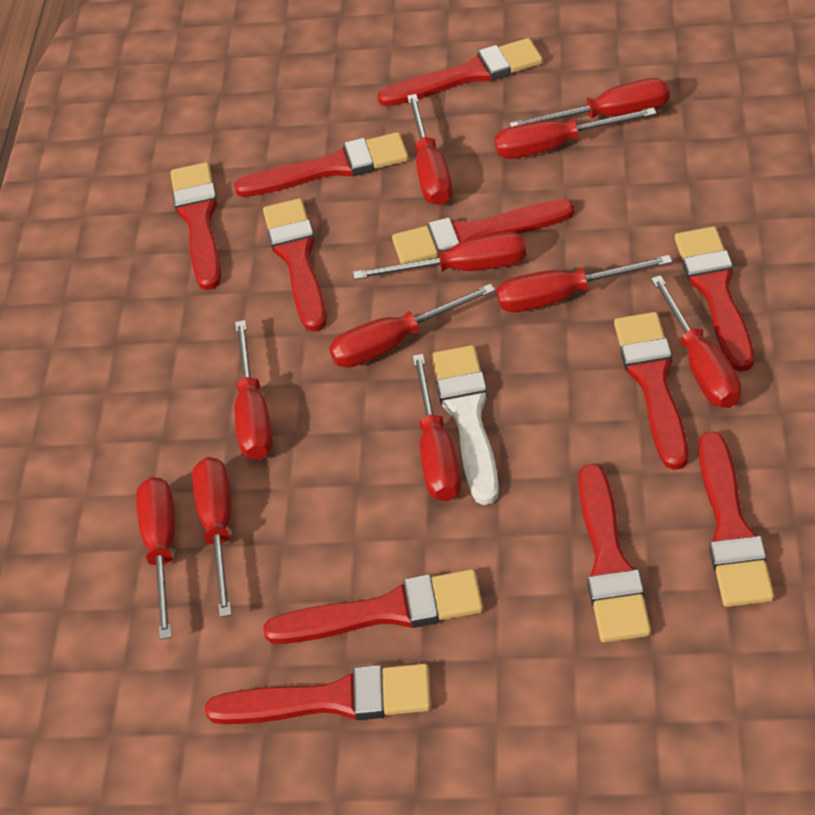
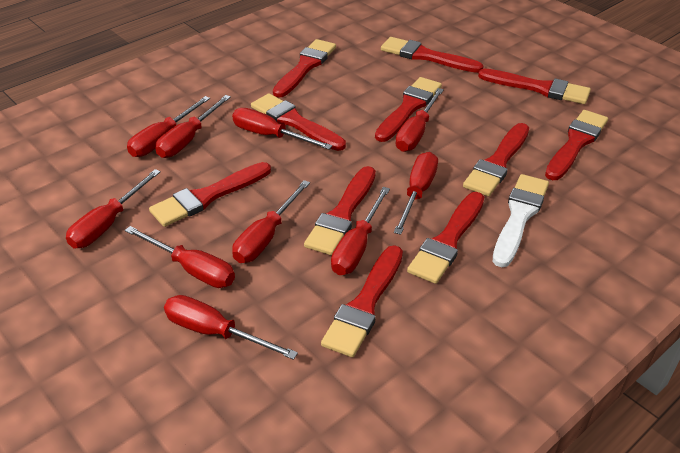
red screwdriver: [136,477,175,640] [192,457,232,617] [235,320,273,460] [329,284,495,368] [353,232,526,280] [407,94,453,205] [412,354,461,501] [494,107,657,159] [496,255,672,313] [509,78,670,127] [651,275,741,408] = 11 -> [66,169,161,249] [125,226,235,288] [127,96,210,157] [155,95,231,158] [164,295,298,360] [232,108,333,150] [232,180,310,263] [331,187,390,275] [394,152,438,235] [396,88,444,152] = 10

